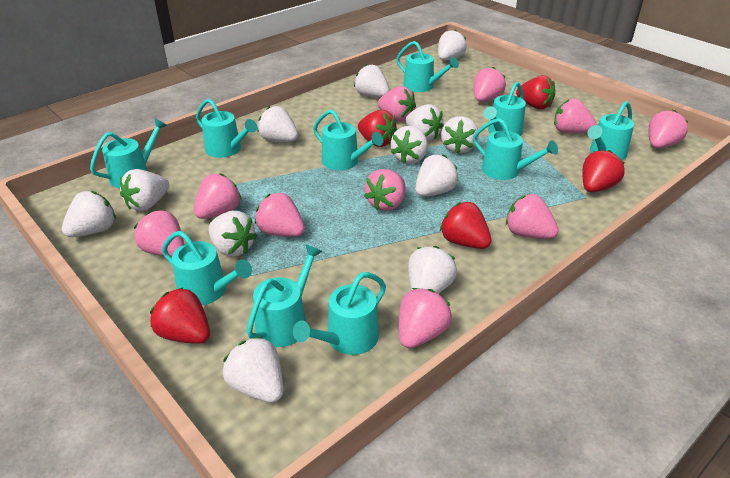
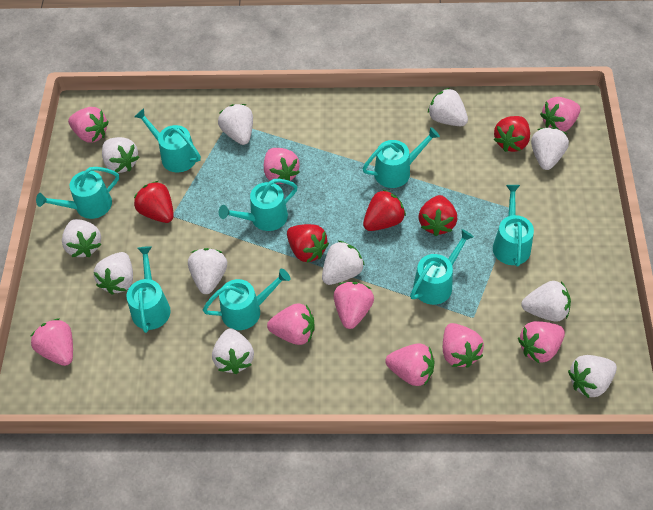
pink strawberry: [134,210,184,257] [194,173,242,219] [255,193,305,237] [364,169,405,211] [377,86,416,121] [399,288,452,348] [474,67,506,102] [506,194,559,239] [554,99,597,134] [649,110,688,148] = 10 -> [30,319,73,366] [68,107,109,143] [264,148,300,184] [267,303,315,345] [334,282,374,329] [385,343,434,386] [443,323,484,368] [518,321,565,363] [540,97,581,132] = 9
turquoise watering can: [90,118,167,188] [162,231,252,305] [196,99,257,158] [246,244,323,347] [293,272,386,355] [313,109,383,170] [396,41,459,92] [473,118,558,180] [483,82,526,136] [587,101,634,160] = 10 -> [36,167,119,219] [126,246,171,333] [134,108,201,173] [203,269,290,330] [219,179,298,231] [363,127,440,188] [410,229,474,305] [493,185,534,267] = 8
white strawberry: [62,191,116,237] [120,169,169,211] [208,211,257,257] [223,336,283,403] [257,106,298,142] [354,64,390,97] [391,126,428,164] [406,104,444,141] [408,246,457,294] [415,154,459,196] [438,30,467,61] [441,116,479,154] = 12 -> [62,219,101,257] [94,252,133,295] [102,137,139,173] [188,248,227,294] [212,328,254,374] [218,104,253,145] [322,241,365,285] [428,88,468,126] [521,281,571,322] [531,127,569,170] [568,355,617,398] = 11

